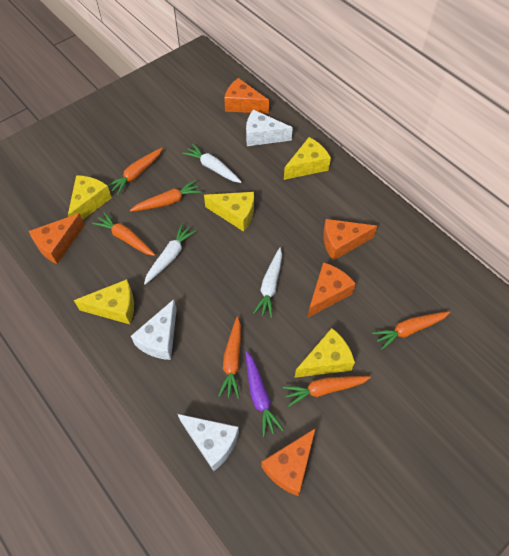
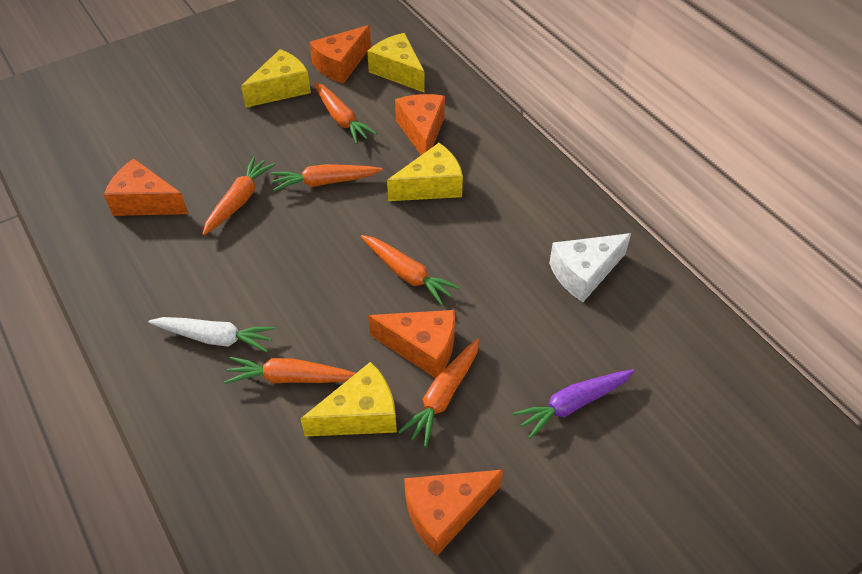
white carrot: [144,223,197,284] [182,144,242,183] [253,248,282,318] = 3 -> [148,317,275,352] = 1
white cheese: [131,299,177,360] [178,414,239,471] [246,110,293,146] = 3 -> [549,233,631,302] = 1
yellow cheese: [68,175,112,220] [74,279,134,324] [204,192,254,232] [284,137,331,180] [295,328,355,378] = 5 -> [241,49,311,107] [300,362,397,437] [367,33,425,93] [387,143,463,201] = 4

